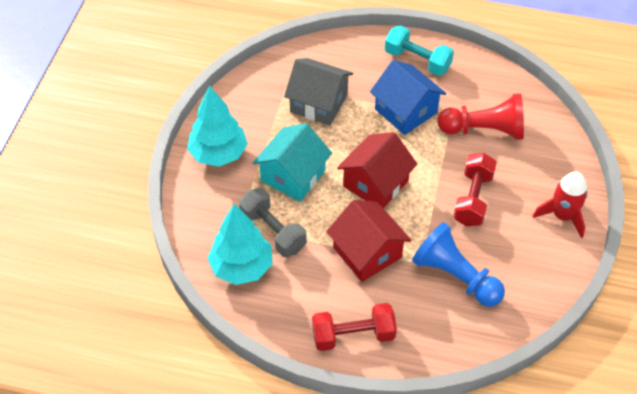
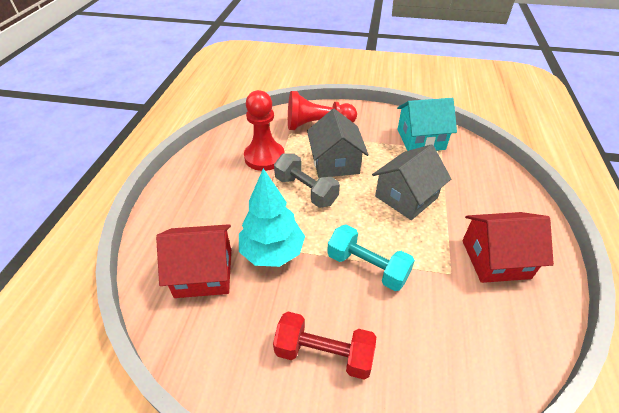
blue house: [370,60,446,135] = 1 -> none = 0
blue pawn: [412,222,505,307] = 1 -> none = 0
grey house: [284,58,353,125] = 1 -> [307,109,369,178] [372,144,451,220] = 2
red dumbbell: [312,303,397,351] [453,153,497,226] = 2 -> [273,312,376,379] = 1
red pawn: [437,93,524,140] = 1 -> [244,90,285,171] [288,91,357,130] = 2
red rocket: [533,172,588,238] = 1 -> none = 0
turquoise tree: [187,86,248,167] [207,204,272,285] = 2 -> [239,168,305,267] = 1

